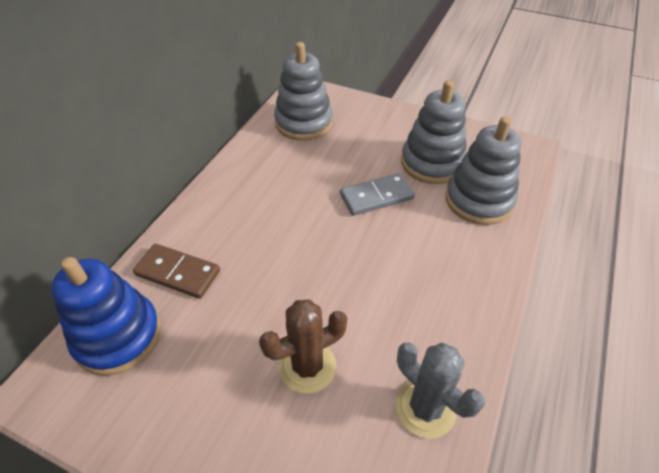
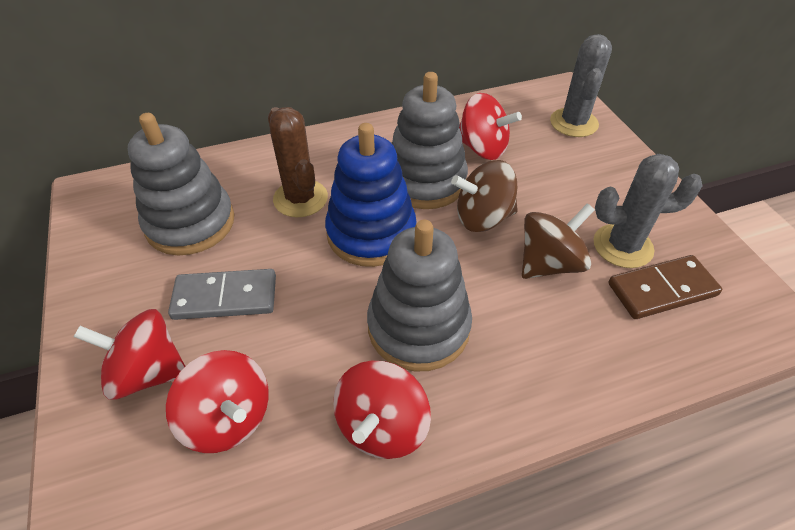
brown spinning top: none = 0 -> [451,160,518,232] [522,203,595,279] = 2
grey cactus: [395,342,485,439] = 1 -> [550,34,612,137] [594,154,703,268] = 2
red spinning top: none = 0 -> [74,309,186,400] [166,350,269,453] [333,361,431,459] [459,93,522,160] = 4

